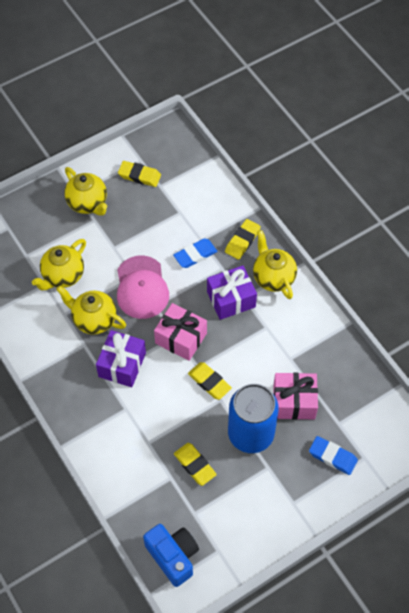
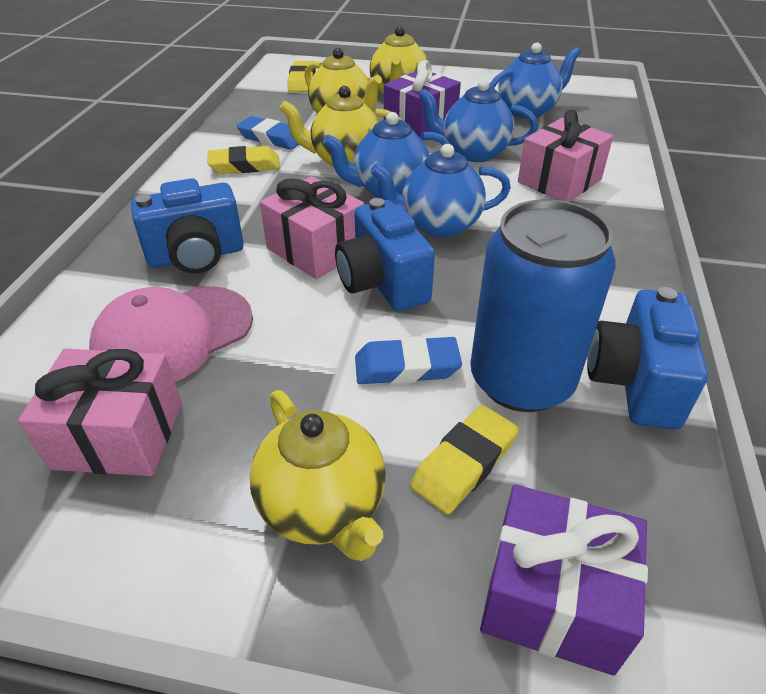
blue camera: [143,524,199,587] = 1 -> [131,178,244,274] [335,198,435,311] [587,287,708,430] = 3
blue teapot: none = 0 -> [323,112,450,198] [370,144,511,238] [418,79,538,162] [489,42,581,119] = 4
pink gift: [154,303,207,361] [273,373,318,420] = 2 -> [18,349,182,476] [260,176,365,279] [518,110,613,202] = 3
yellow eraser: [118,161,161,187] [174,443,217,486] [188,362,232,400] [225,219,261,260] = 4 -> [207,146,280,174] [287,61,316,92] [410,405,519,514] = 3

